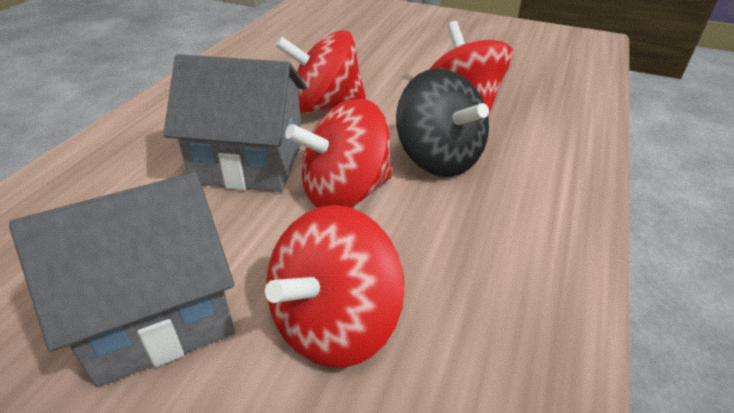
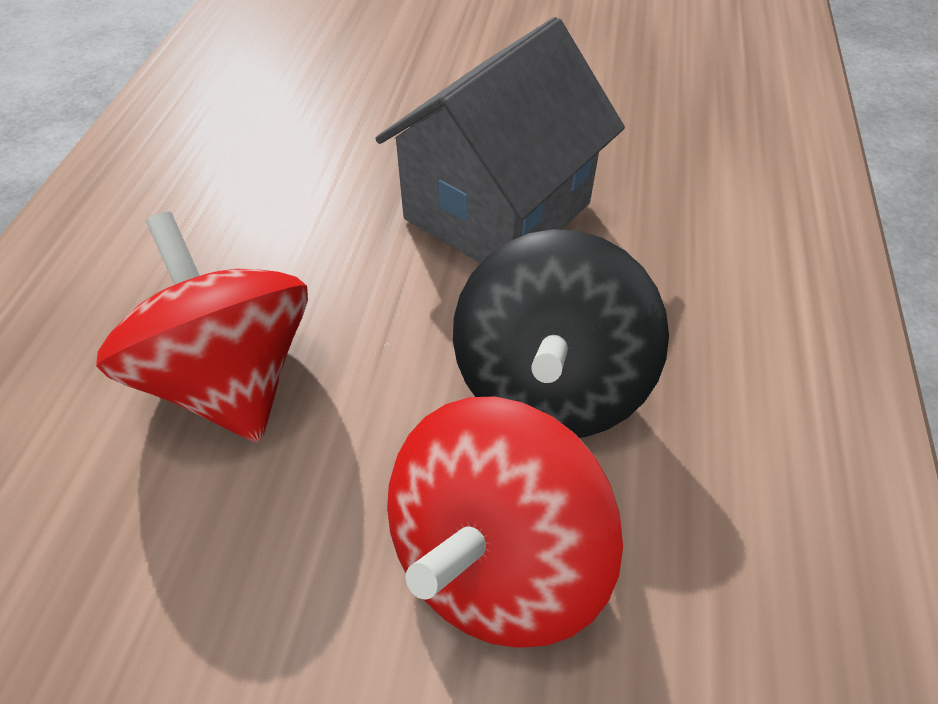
grey house: [9,172,235,387] [163,54,307,192] = 2 -> [375,17,625,263] = 1
red spinning top: [265,205,405,368] [276,30,366,114] [285,99,392,208] [429,21,513,116] = 4 -> [96,212,308,442] [387,397,623,648] = 2

